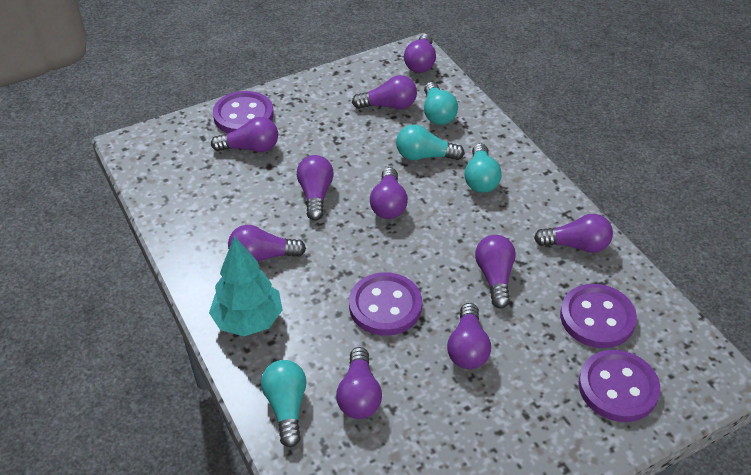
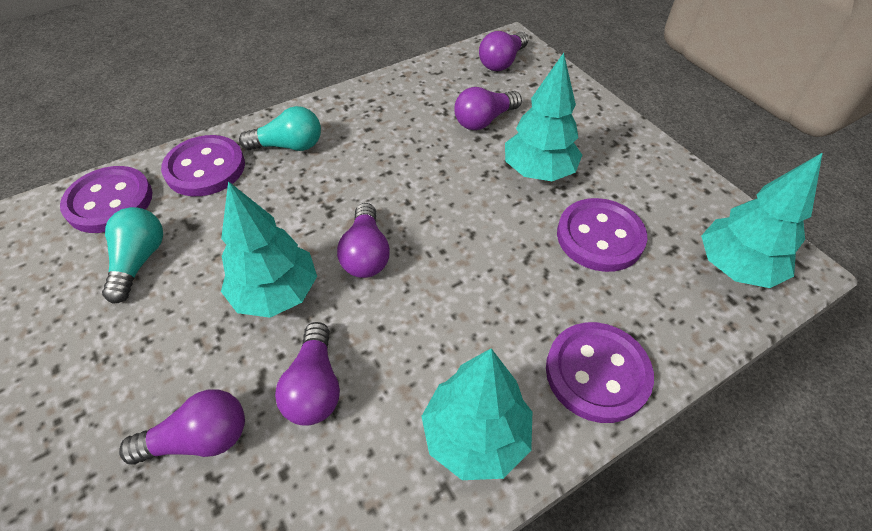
purple light bulb: [211,117,278,152] [228,225,306,262] [297,155,334,221] [336,347,382,419] [352,75,417,109] [370,167,408,219] [404,34,436,73] [447,303,491,369] [475,235,516,309] [534,214,613,253] = 10 -> [119,389,245,465] [275,322,340,426] [337,203,390,278] [454,87,522,130] [479,31,528,71] = 5
turquoise light bulb: [261,360,307,447] [396,124,465,160] [424,82,458,125] [464,143,502,193] = 4 -> [102,207,163,304] [239,106,321,151] = 2
turquoise tree: [209,236,283,336] = 1 -> [221,181,317,318] [421,348,532,480] [505,53,582,181] [701,152,823,288] = 4

